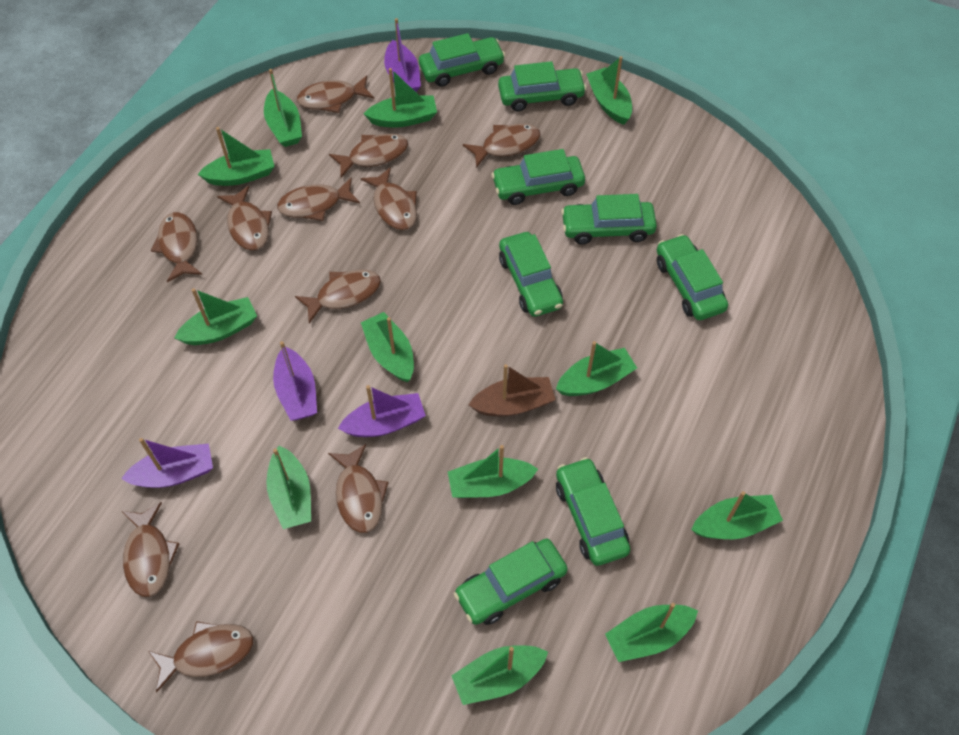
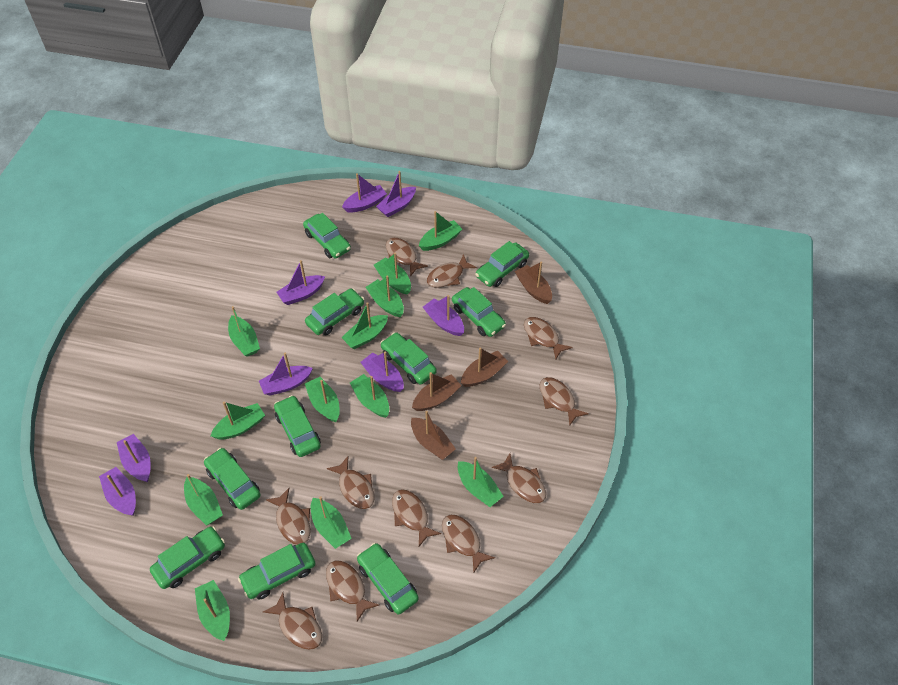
brown boat: [469,364,556,416] = 1 -> [411,411,456,460] [412,372,461,411] [461,348,508,387] [515,262,552,304] = 4
green car: [419,33,505,87] [454,539,568,625] [491,149,585,205] [498,61,587,111] [499,232,563,317] [556,457,630,566] [561,194,657,245] [657,234,728,320] = 8 -> [150,527,225,589] [204,448,261,510] [238,543,315,600] [274,395,321,457] [303,213,351,258] [305,288,364,336] [357,543,419,615] [380,332,437,385] [452,287,506,337] [475,241,529,287] = 10
purple boat: [121,438,213,488] [273,341,317,421] [338,385,426,437] [384,18,421,92] = 4 -> [99,467,136,516] [117,434,151,482] [259,353,313,395] [277,260,325,305] [342,173,387,213] [360,352,404,392] [376,171,416,217] [423,295,464,336] = 8

